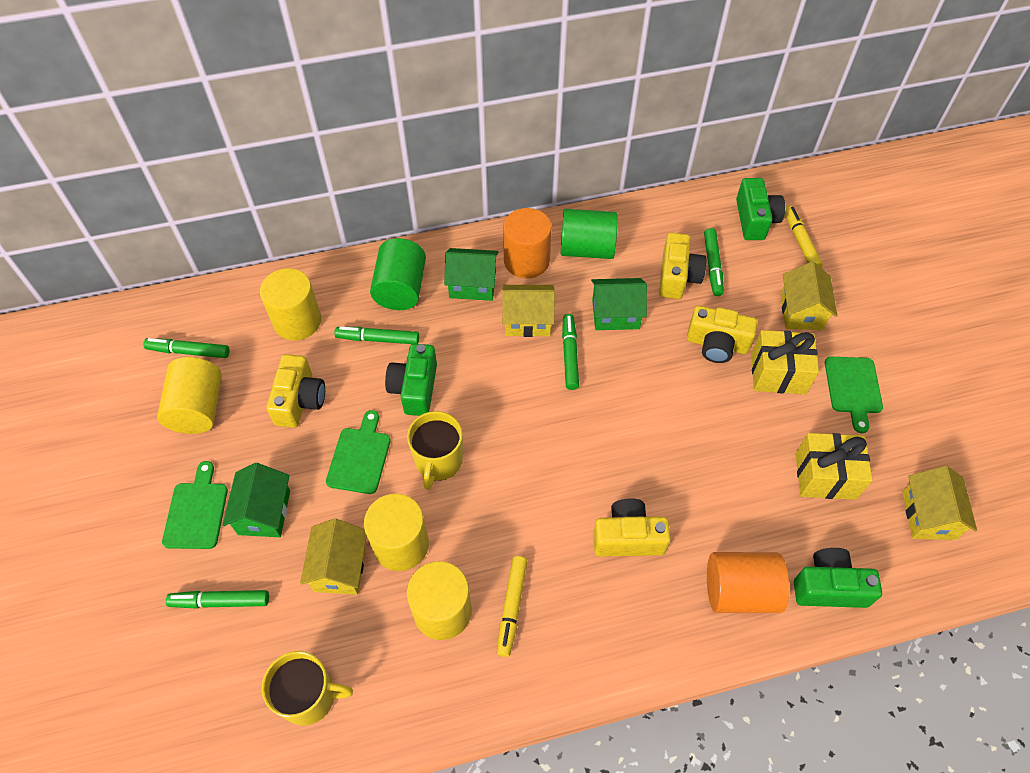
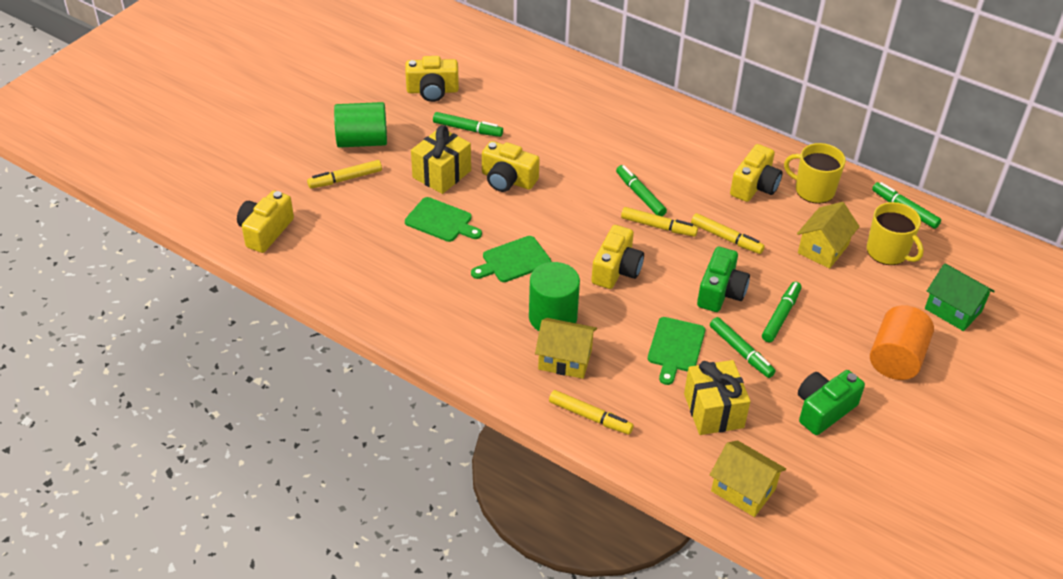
green camera: [385,344,437,416] [736,178,785,240] [794,548,882,608] = 3 -> [697,247,750,312] [798,370,865,435] = 2
green house: [223,463,290,537] [444,248,498,301] [591,278,647,330] = 3 -> [925,263,995,331] = 1
orange cylinder: [503,208,552,278] [707,552,789,613] = 2 -> [870,305,934,380] = 1
yellow camera: [266,354,325,428] [593,498,671,557] [659,232,706,299] [687,306,758,363] = 4 -> [237,191,294,253] [405,56,459,102] [482,141,540,192] [591,225,644,289] [730,144,782,202] = 5
yellow cylinder: [157,357,222,434] [260,268,321,341] [364,494,429,571] [407,561,472,640] = 4 -> none = 0
yellow house: [300,518,367,595] [502,285,555,337] [781,261,837,330] [902,466,977,540] = 4 -> [535,318,597,379] [710,440,786,517] [797,202,860,269] = 3
yellow marker: [497,556,527,657] [785,206,823,267] = 2 -> [307,160,382,189] [549,390,634,435] [621,207,698,237] [691,213,765,254] = 4

